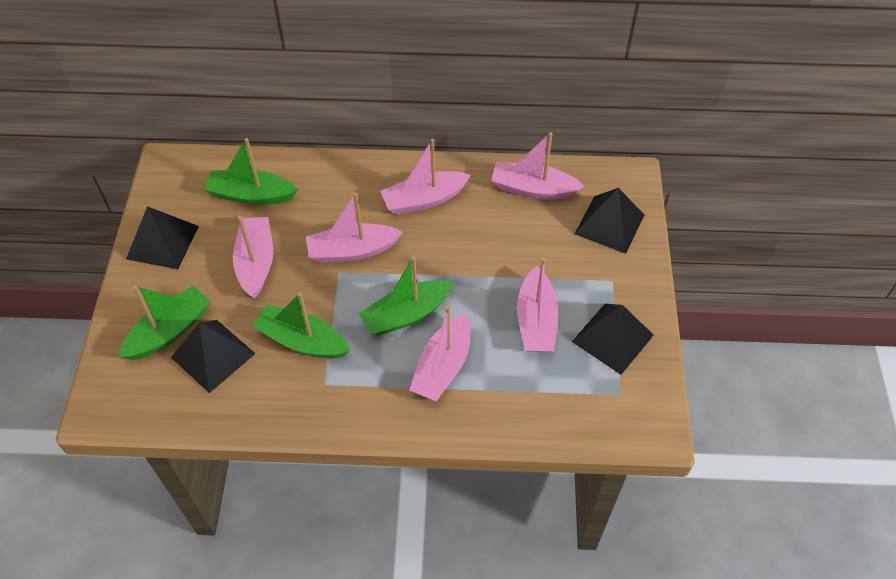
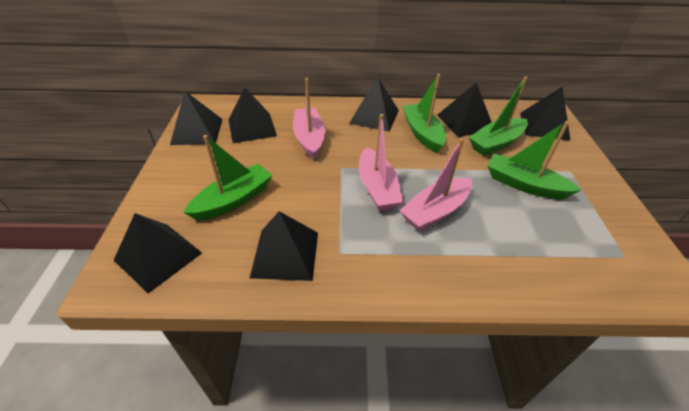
black pyramid: [126,206,199,269] [171,320,256,393] [572,303,654,375] [575,188,644,254] = 4 -> [114,213,202,294] [170,91,223,145] [229,87,277,143] [250,211,318,281] [349,78,399,132] [437,83,492,137] [520,86,571,141] = 7
pink boat: [233,216,273,298] [306,193,403,263] [380,139,471,215] [409,306,471,401] [491,132,584,200] [517,258,559,352] = 6 -> [293,78,326,159] [359,114,404,211] [399,138,472,231] = 3

